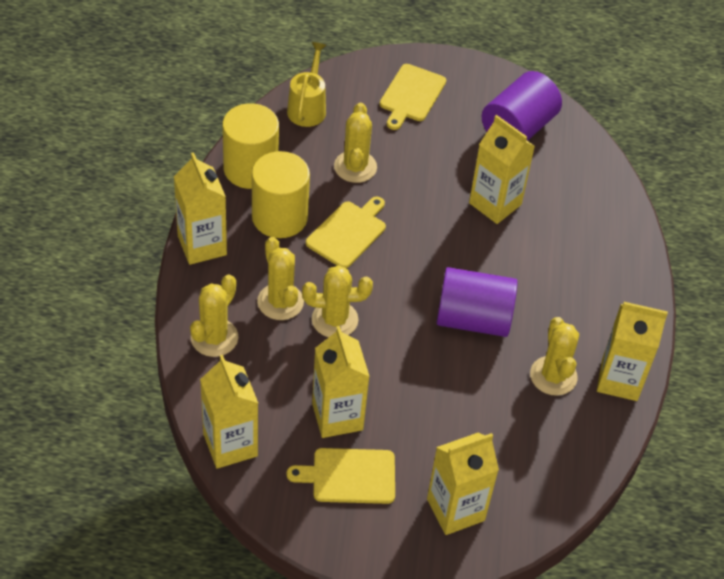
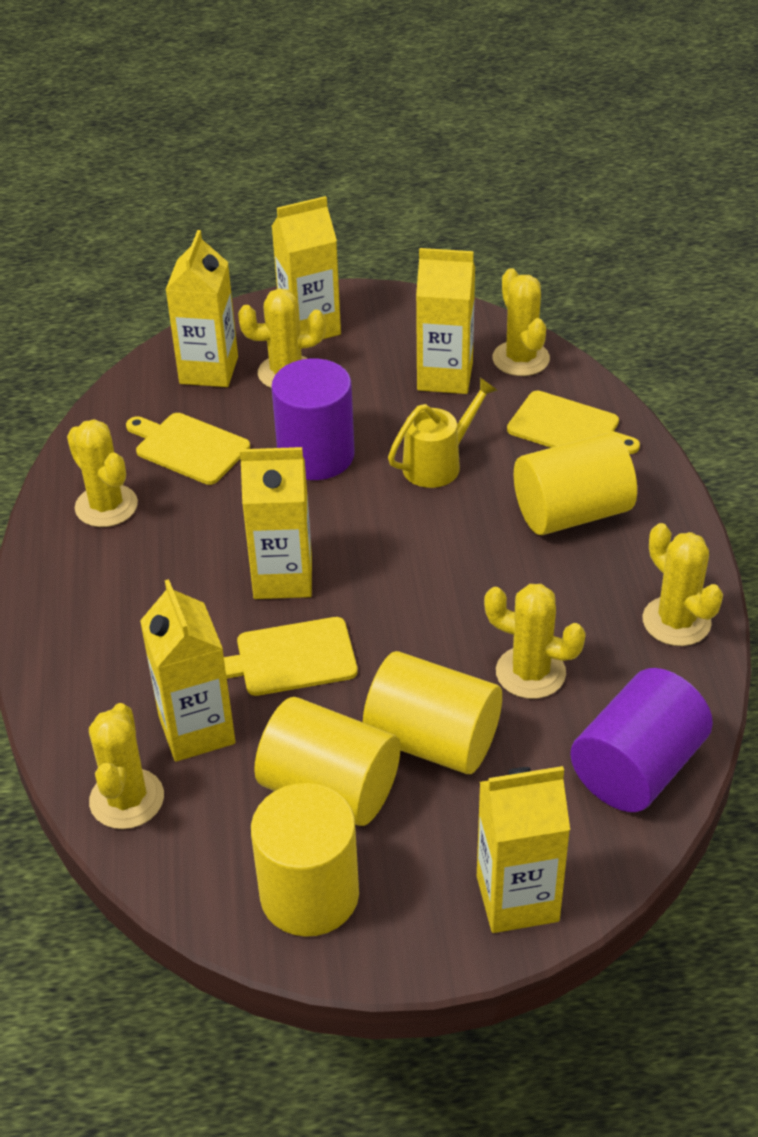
yellow cactus: [190,274,238,357] [257,237,304,320] [302,265,373,338] [334,103,377,183] [530,317,579,396] = 5 -> [67,419,138,527] [89,703,164,829] [238,288,326,388] [484,584,586,699] [493,268,550,376] [643,523,723,646] = 6
yellow cylinder: [222,103,279,189] [252,151,310,238] = 2 -> [251,783,359,937] [254,697,400,826] [363,651,502,774] [514,433,637,535] = 4

